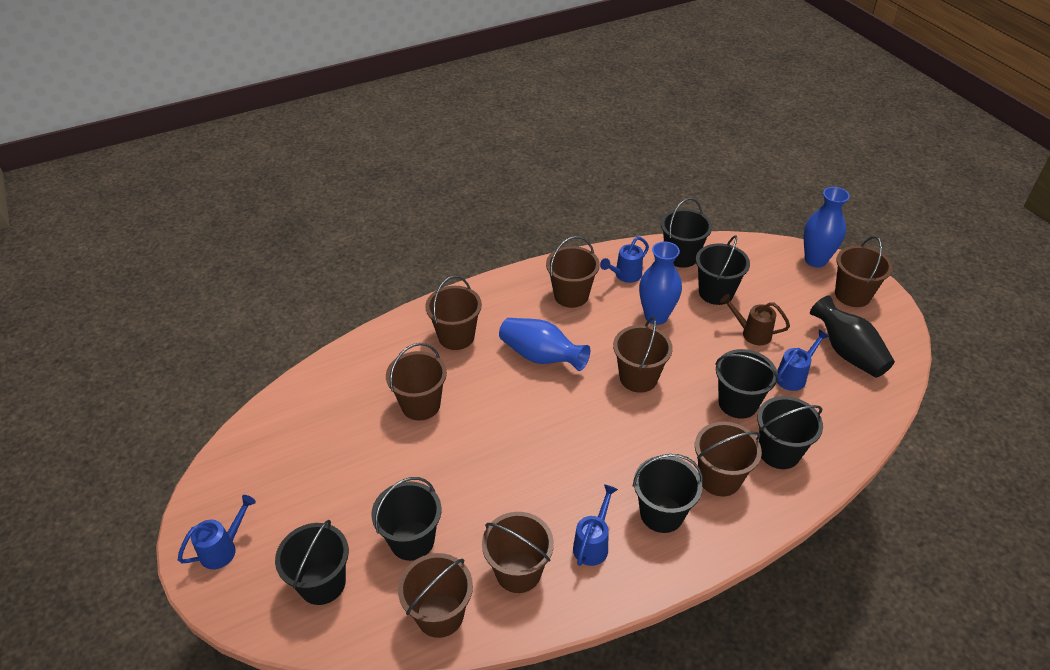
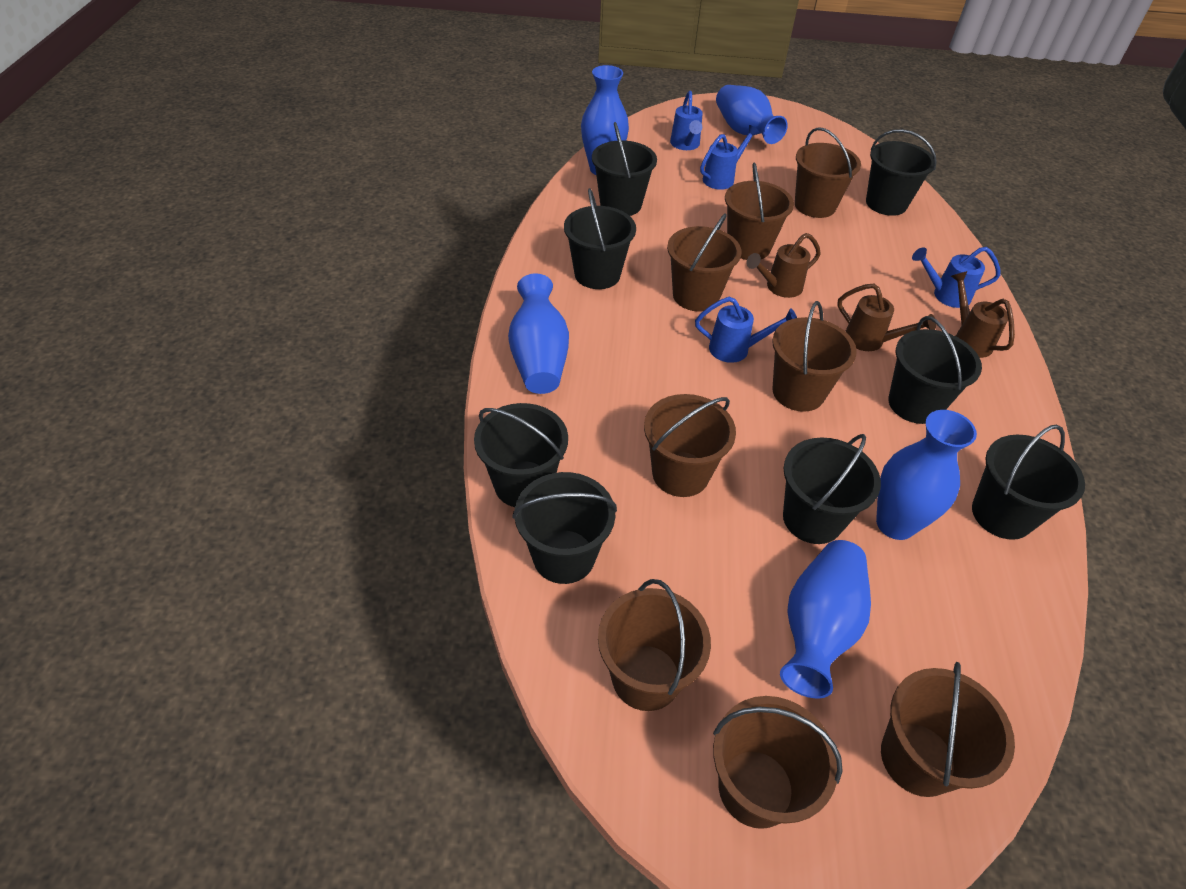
black bucket: [275,519,349,605] [371,477,441,561] [633,454,703,533] [661,198,712,268] [696,235,750,305] [716,349,778,419] [757,396,823,469] = 7 -> [474,403,568,507] [512,472,617,584] [564,188,636,289] [592,122,657,216] [783,434,881,544] [866,129,937,216] [888,316,982,424] [972,425,1085,540] = 8
black vase: [810,295,895,378] = 1 -> none = 0
blue vase: [499,318,590,371] [639,242,682,325] [804,187,850,268] = 3 -> [508,273,569,394] [581,65,629,175] [716,85,788,144] [780,540,871,698] [876,410,977,540] = 5
brown watering can: [720,294,790,345] = 1 -> [746,233,821,298] [837,283,936,351] [951,271,1015,358] = 3

